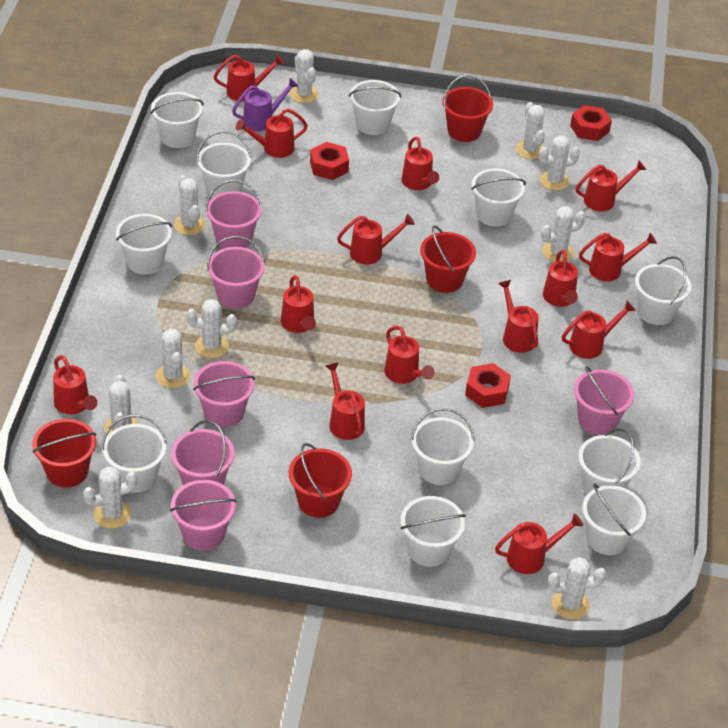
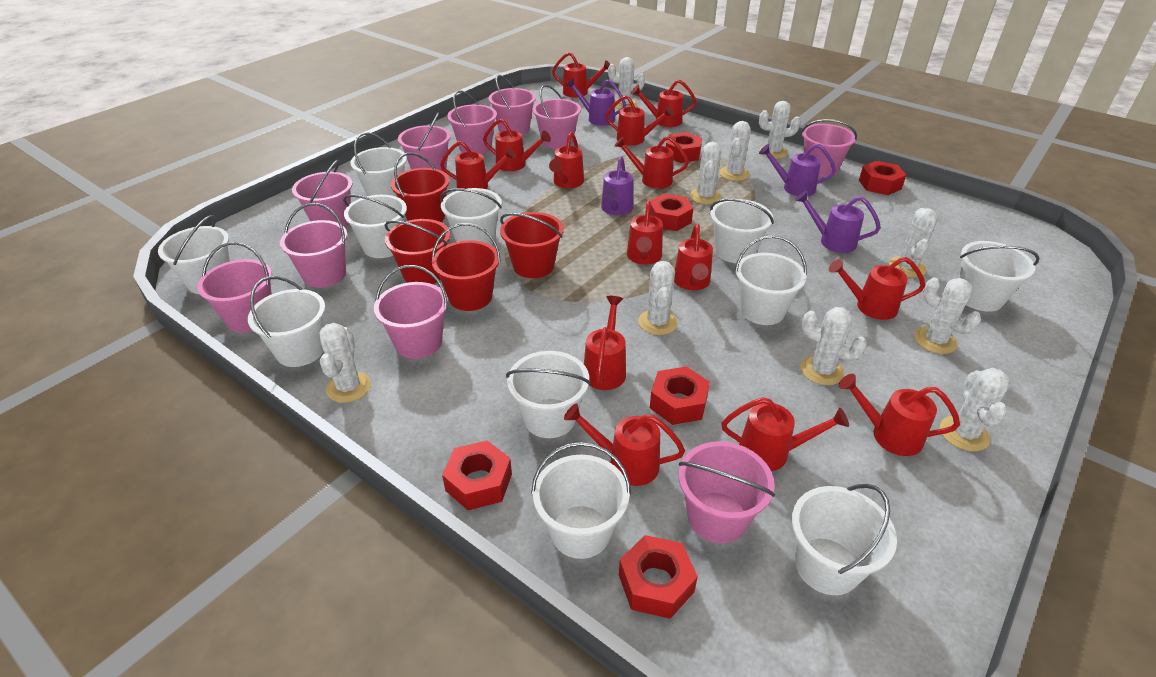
pink bucket: [170,480,237,550] [171,420,235,485] [193,361,255,427] [205,180,262,249] [207,236,265,309] [574,366,634,435] = 6 -> [197,242,272,333] [280,203,347,288] [292,160,353,227] [374,265,448,359] [398,113,451,172] [447,90,497,154] [488,75,536,135] [533,85,581,149] [679,441,775,543] [801,119,857,177] = 10
purple watering can: [232,78,298,131] = 1 -> [566,78,626,126] [601,156,633,215] [759,144,836,196] [795,191,881,253] = 4
red nut: [310,142,349,180] [465,363,511,408] [570,105,612,141] = 3 -> [442,440,512,510] [619,535,698,619] [650,194,693,231] [650,366,710,425] [666,132,702,163] [859,161,906,195] = 6

